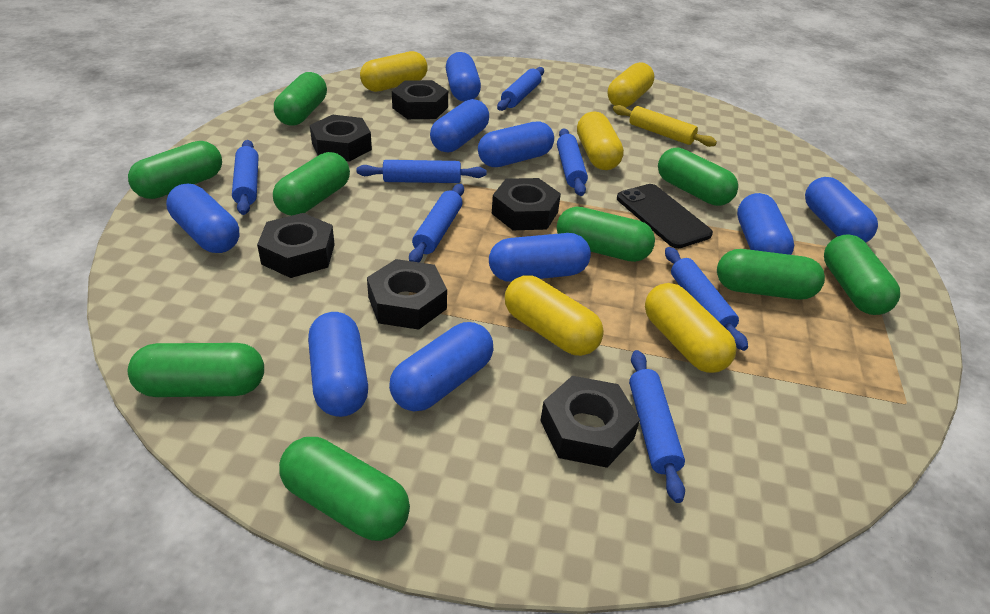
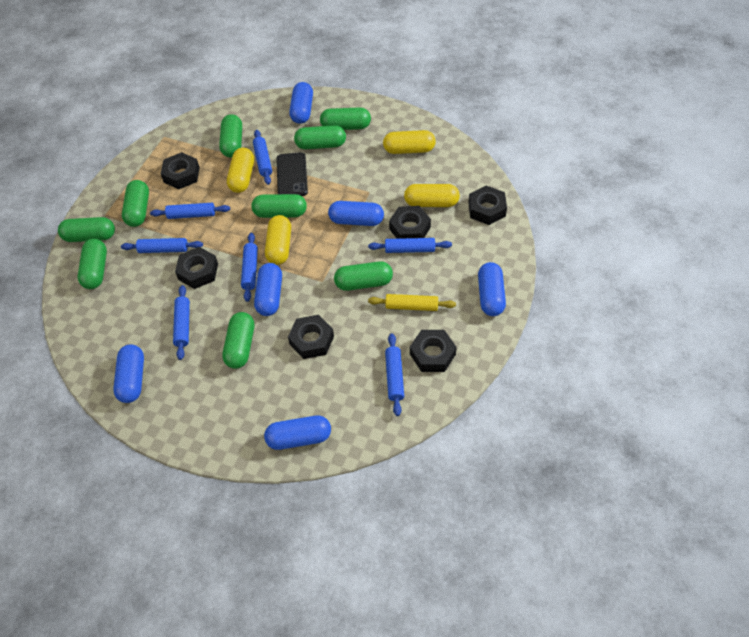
blue capsule: [166,184,239,253] [308,312,368,417] [389,322,493,412] [430,99,489,152] [446,52,481,102] [478,121,554,167] [489,233,591,282] [737,193,794,255] [805,177,878,243] = 9 -> [113,344,144,403] [254,263,282,316] [264,415,331,450] [289,82,313,124] [328,201,384,226] [478,262,506,316] = 6
yellow capsule: [360,51,428,92] [505,275,604,356] [577,112,624,170] [608,62,654,107] [645,283,737,373] = 5 -> [227,148,254,193] [265,215,291,265] [383,130,436,154] [404,184,460,207] = 4

